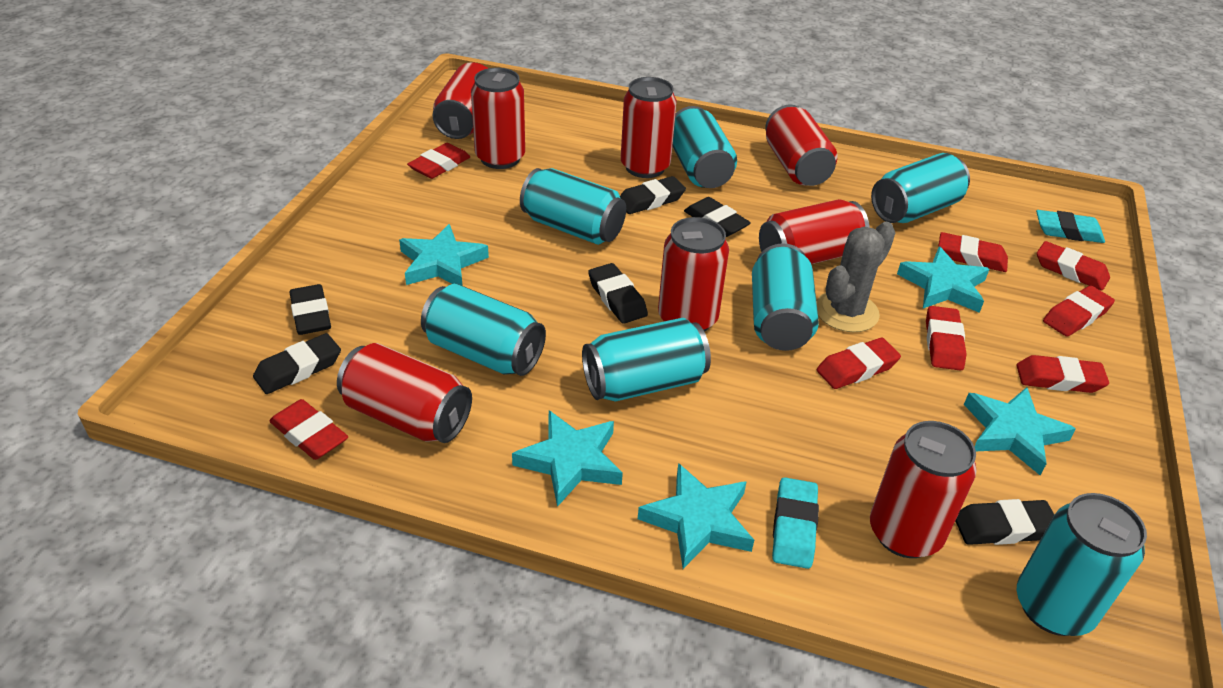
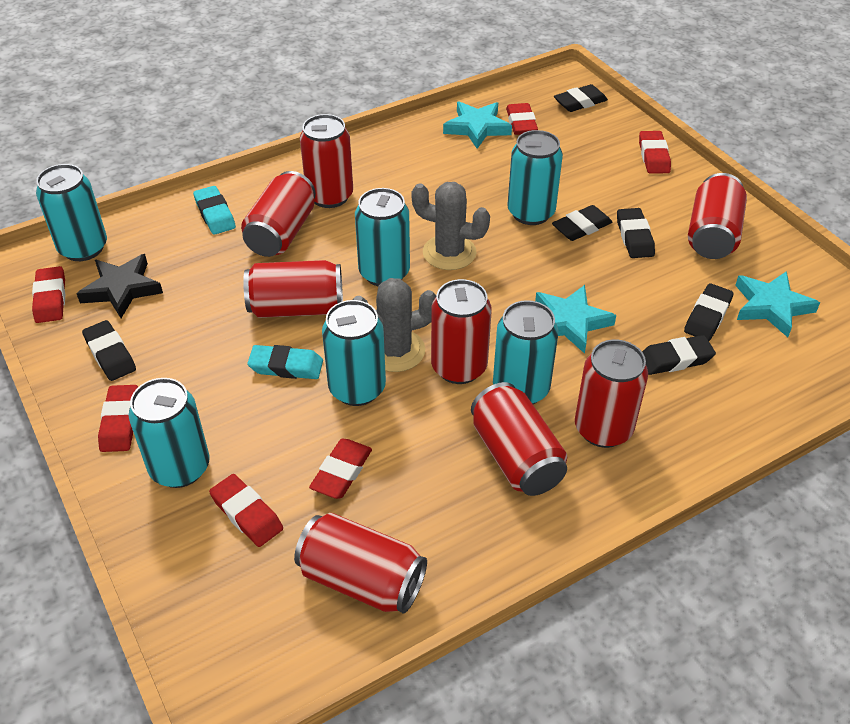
black star: none = 0 -> [76,254,163,318] = 1
grey cactus: [816,222,895,332] = 1 -> [353,278,436,372] [411,182,490,270] = 2
red eraser: [269,399,348,460] [407,143,471,179] [817,338,901,389] [926,306,967,371] [938,232,1008,272] [1016,355,1109,393] [1037,241,1110,290] [1043,286,1115,336] = 8 -> [32,266,65,323] [98,385,138,452] [209,474,283,547] [309,439,372,499] [506,103,538,135] [639,131,671,174] = 6
turquoise can: [421,284,546,376] [520,168,626,245] [582,318,711,402] [672,106,737,188] [752,243,819,351] [871,153,970,223] [1017,493,1147,636] = 7 -> [36,164,107,261] [129,378,210,488] [322,300,386,406] [355,188,410,286] [493,300,558,404] [507,130,563,225] = 6
turquoise star: [399,224,489,286] [512,410,623,507] [638,463,754,569] [897,247,989,313] [964,387,1076,475] = 5 -> [443,102,512,149] [535,285,616,354] [735,271,820,337] = 3

